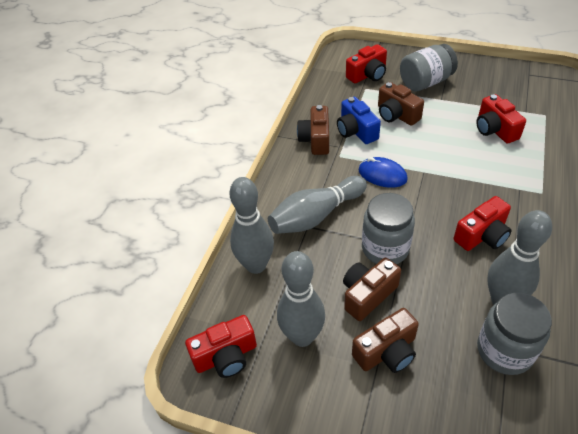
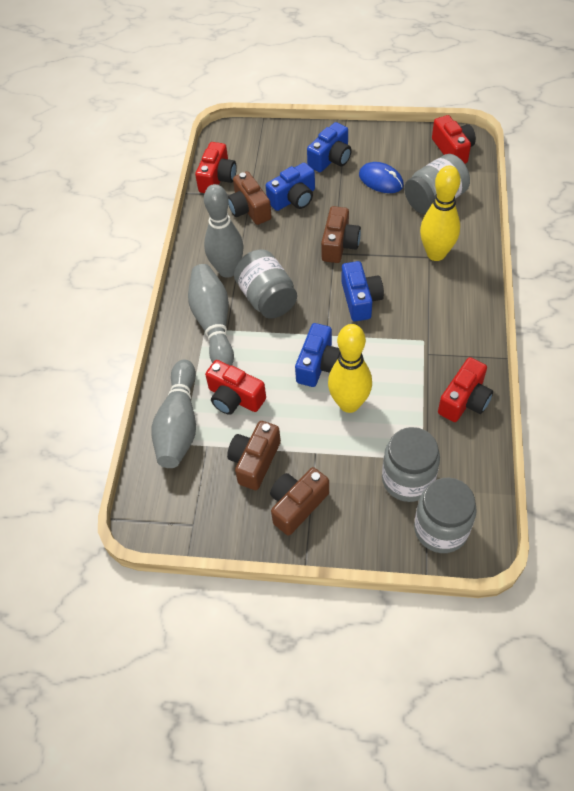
blue camera: [337,97,381,144] = 1 -> [266,163,315,211] [295,323,340,387] [307,122,352,172] [342,261,384,321] = 4
grey bowling pin: [229,177,274,274] [268,176,367,234] [277,251,325,347] [487,210,552,305] = 4 -> [152,359,196,468] [188,264,234,365] [204,184,244,278] = 3
grey jar: [362,193,415,264] [400,44,458,92] [477,293,552,375] = 3 -> [234,249,297,319] [382,427,440,502] [404,154,470,214] [414,478,477,553] = 4
yellow bowling pin: none = 0 -> [328,324,372,413] [420,166,460,261] = 2

